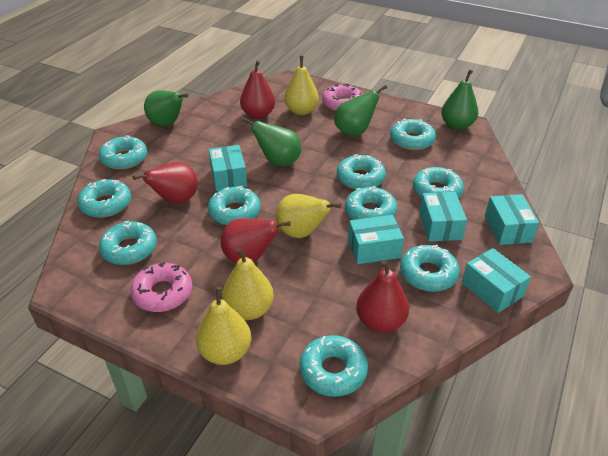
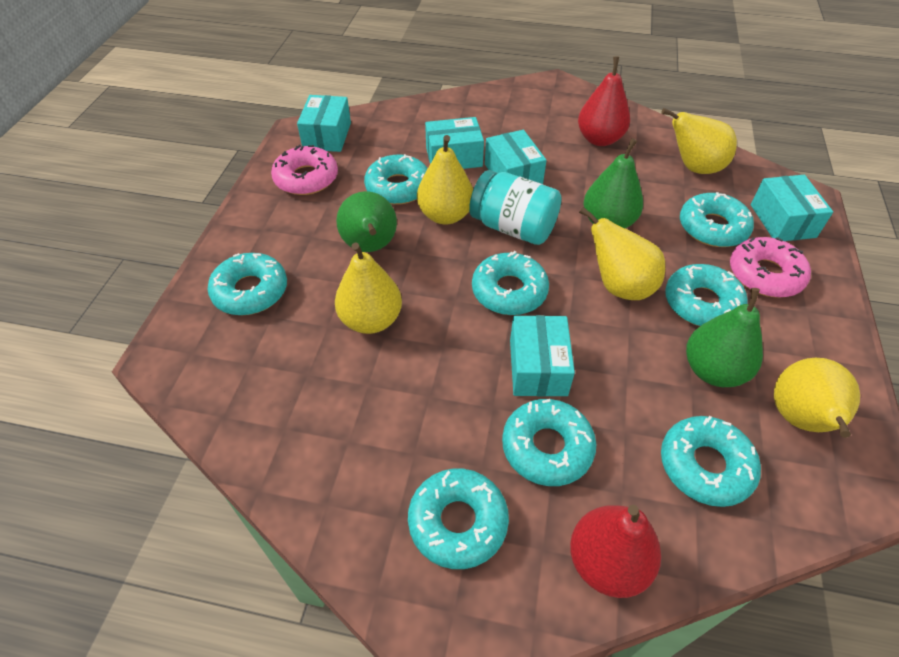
green pear: [144,90,188,126] [241,117,301,166] [334,85,387,136] [441,70,478,130] = 4 -> [336,191,397,252] [584,138,643,229] [686,288,763,387] = 3
red pear: [133,162,198,204] [221,218,291,263] [240,60,275,119] [356,260,409,333] = 4 -> [570,505,661,598] [578,57,630,146] = 2
turquoise donut: [77,179,131,218] [99,136,147,170] [99,221,157,265] [208,186,261,225] [299,335,368,397] [337,154,386,190] [345,186,397,220] [390,118,436,150] [400,245,460,292] [413,167,464,198] = 10 -> [208,253,287,315] [364,154,428,205] [408,469,509,569] [472,251,549,315] [502,399,596,486] [661,416,761,507] [665,264,748,326] [680,192,754,247] = 8
turquoise jar: none = 0 -> [469,170,562,245] = 1
yellow pear: [196,287,251,365] [222,248,274,320] [276,194,341,238] [284,56,319,115] = 4 -> [335,243,402,334] [417,135,473,224] [579,207,665,300] [661,108,737,174] [774,358,860,438] = 5

